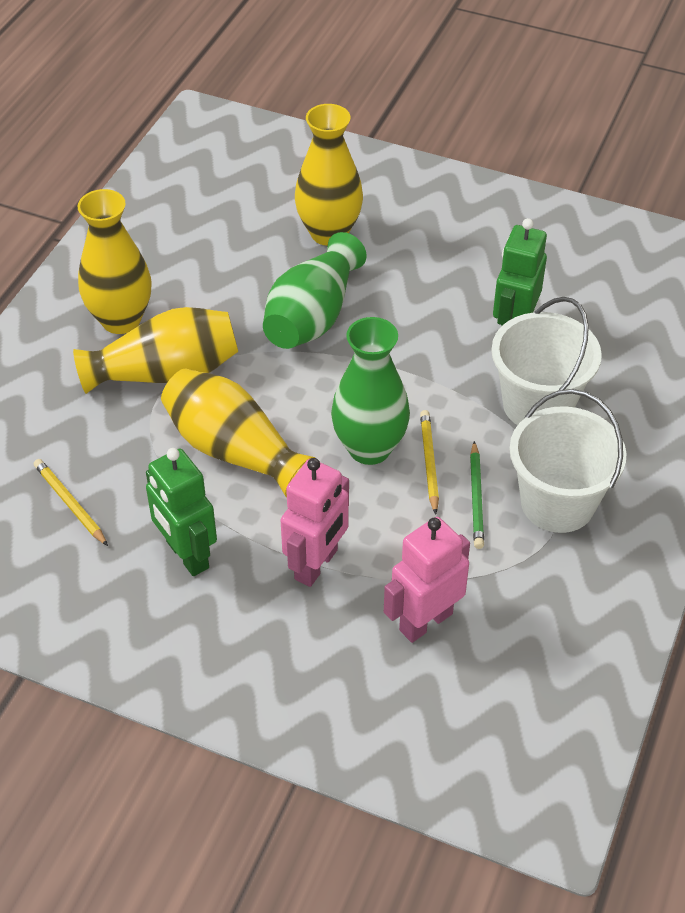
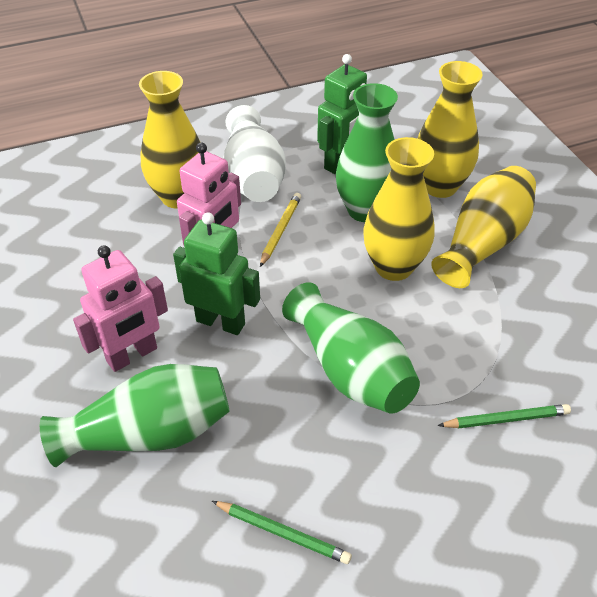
green pencil: [470,441,484,549] = 1 -> [212,501,352,564] [438,404,571,428] = 2
green vase: [263,232,367,349] [331,317,410,465] = 2 -> [40,364,230,467] [282,282,420,414] [336,83,398,222] = 3
white bucket: [491,297,602,425] [510,389,627,533] = 2 -> none = 0
white vase: none = 0 -> [223,105,286,202] = 1
yellow pencil: [34,459,108,546] [420,410,439,515] = 2 -> [260,193,301,267] = 1

